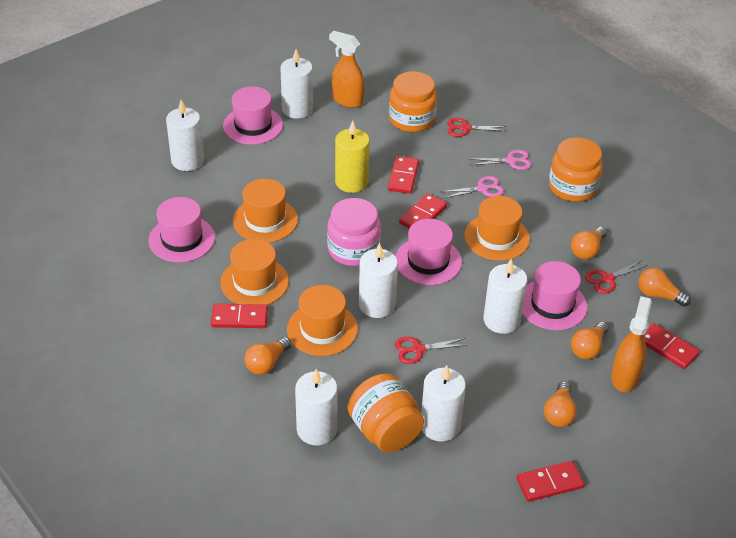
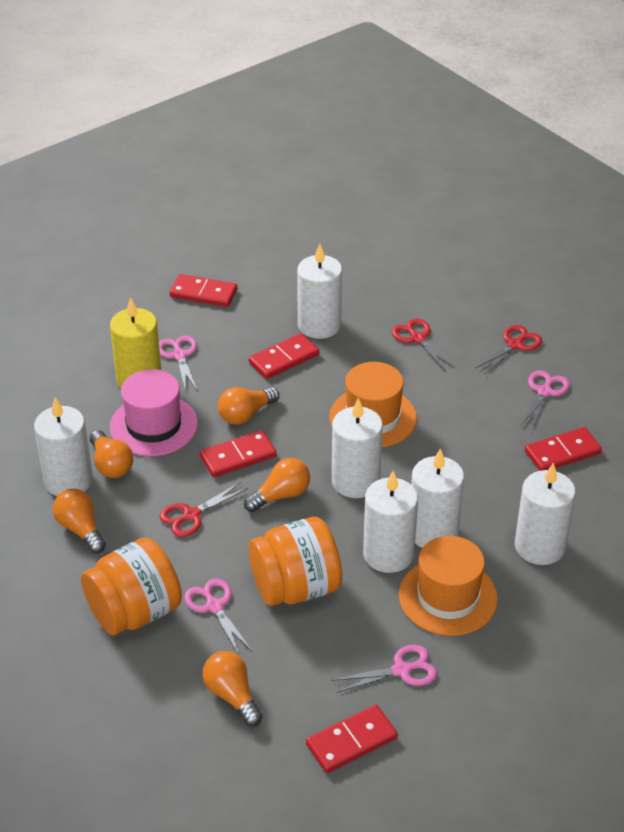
orange hat: [220,239,289,305] [233,179,298,243] [287,285,358,356] [464,196,530,261] = 4 -> [329,362,417,448] [399,536,498,636] = 2
orange jar: [348,373,424,453] [389,72,437,132] [549,137,603,202] = 3 -> [81,537,182,635] [249,517,342,606] = 2
orange spray bottle: [329,31,365,108] [611,296,652,392] = 2 -> none = 0
pink hat: [148,197,215,262] [223,86,283,145] [396,219,462,285] [522,261,587,330] = 4 -> [110,369,198,456] = 1
pink jar: [327,198,381,266] = 1 -> none = 0
pink scissors: [441,176,504,198] [471,150,532,170] = 2 -> [159,335,198,392] [184,578,252,655] [332,645,437,693] [520,370,570,429] = 4

